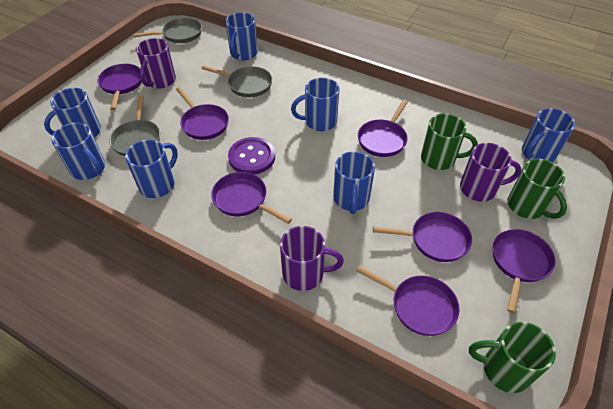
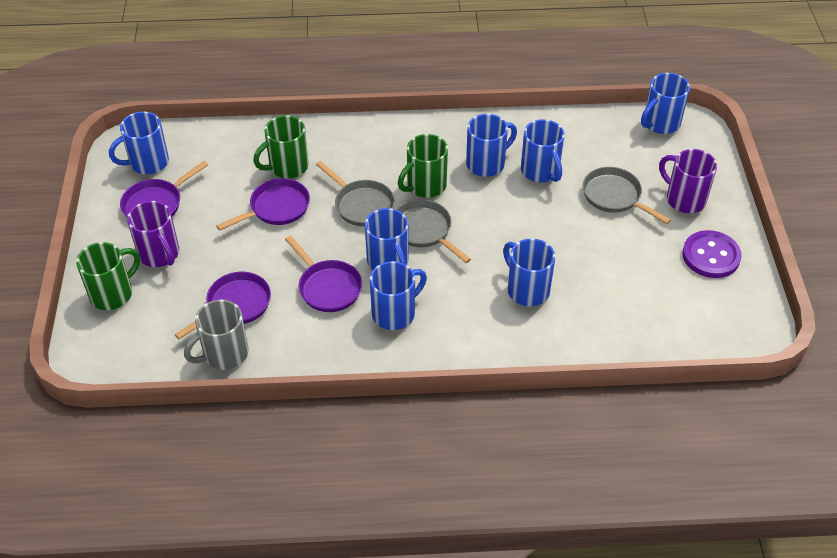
grey mug: none = 0 -> [184,300,248,370] = 1
purple mug: [136,38,176,88] [280,226,344,291] [460,143,521,202] = 3 -> [127,201,179,267] [659,149,717,213] = 2
purple pan: [97,64,142,110] [176,87,229,140] [211,172,292,224] [356,265,460,336] [358,100,408,157] [373,212,472,262] [493,229,555,313] = 7 -> [120,161,208,217] [174,272,271,339] [216,178,310,231] [285,236,362,312] = 4

